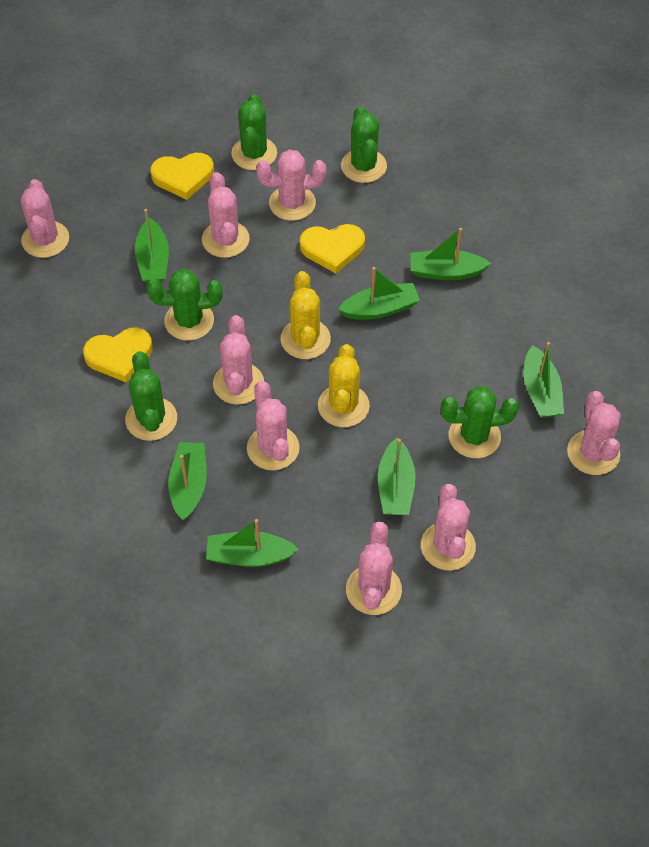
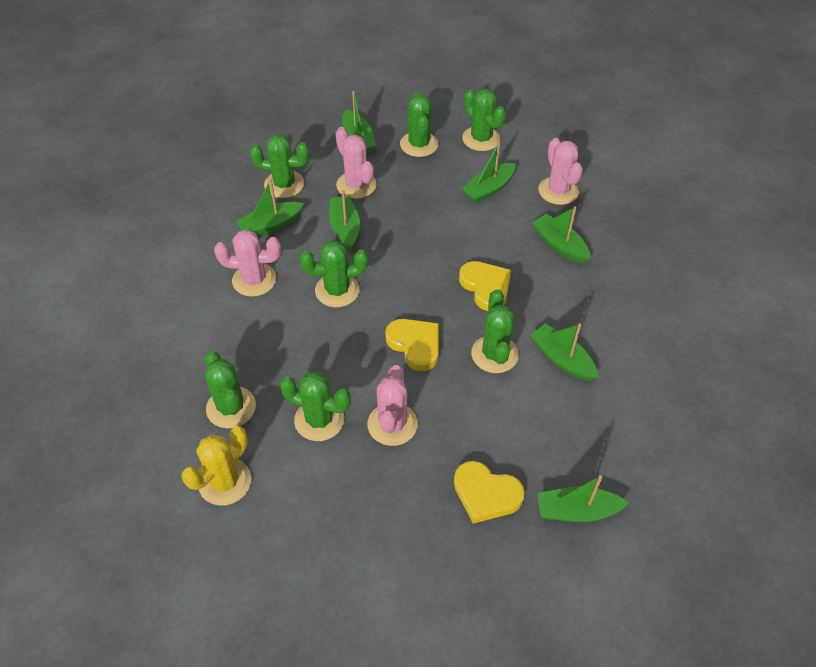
green cactus: [125,351,177,441] [146,269,223,341] [231,94,277,170] [341,106,387,183] [441,386,519,458] = 5 -> [205,351,256,428] [249,134,309,198] [280,372,351,441] [300,240,368,307] [400,92,438,157] [462,89,506,151] [471,289,519,373] = 7
pink cactus: [20,179,69,258] [202,172,250,258] [213,315,264,405] [247,381,300,471] [256,150,326,221] [346,522,402,615] [421,484,476,571] [567,391,621,475] = 8 -> [214,229,281,297] [335,127,377,199] [367,365,418,446] [539,138,583,205] = 4
yellow cactus: [281,271,331,359] [318,344,370,427] = 2 -> [181,426,252,506] = 1

